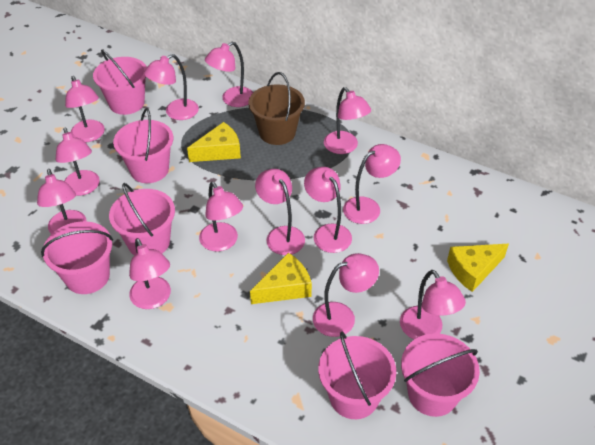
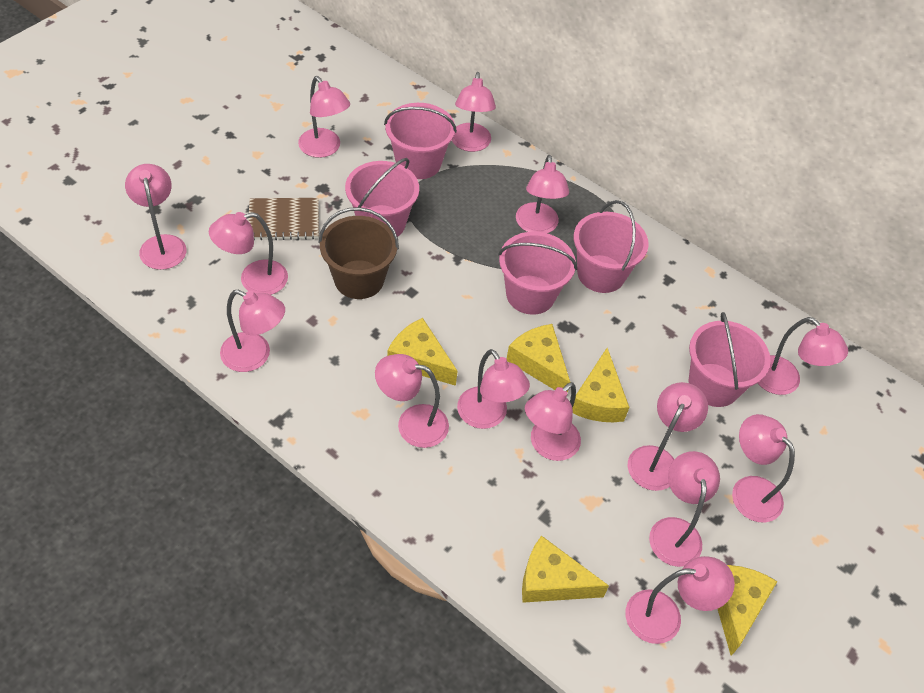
brown notebook: none = 0 -> [248,198,319,240] = 1
pink bucket: [41,221,113,294] [93,49,147,115] [109,183,175,255] [113,108,173,183] [318,332,396,419] [401,333,480,417] = 6 -> [345,158,419,237] [384,103,457,179] [498,231,577,315] [574,200,649,293] [688,312,771,407] = 5
pink lamp: [37,169,86,234] [56,127,100,196] [65,76,105,142] [129,238,171,309] [144,54,199,120] [199,182,243,252] [205,42,253,107] [255,169,305,255] [304,167,352,253] [313,253,379,337] [324,87,371,154] [343,144,401,224] [400,270,466,339] = 13 -> [125,164,187,270] [209,212,288,295] [220,290,285,372] [298,76,350,158] [375,354,449,448] [452,72,496,152] [457,349,530,429] [516,155,569,233] [525,382,581,461] [626,556,735,644] [628,382,708,491] [649,451,720,567] [732,414,795,523] [758,317,848,395] = 14
yellow cheese: [187,122,241,162] [250,253,312,304] [447,244,509,292] = 3 -> [387,318,458,386] [507,324,570,393] [522,535,609,603] [572,348,629,422] [718,565,778,656] = 5

